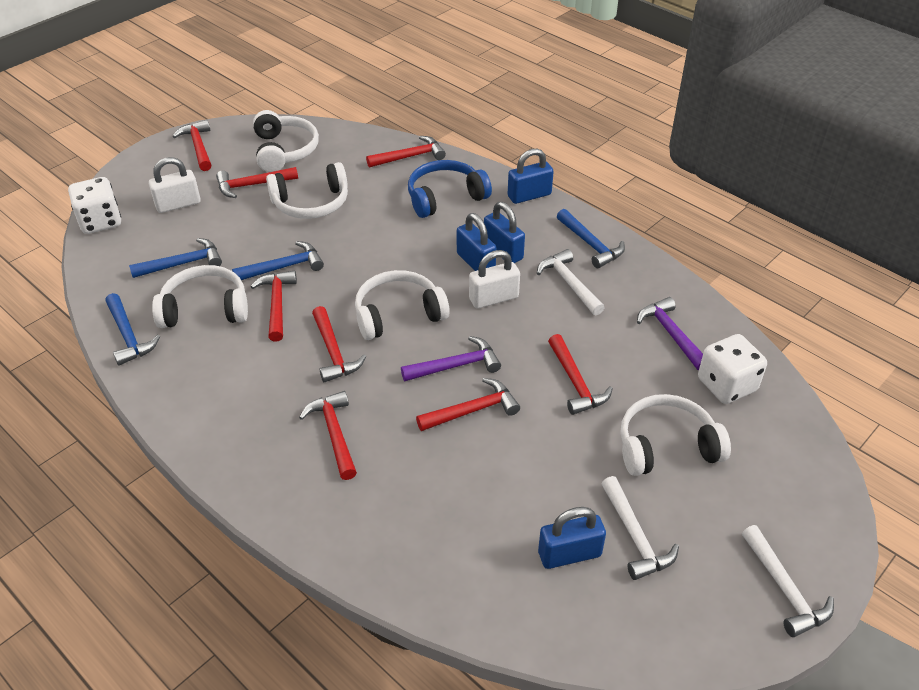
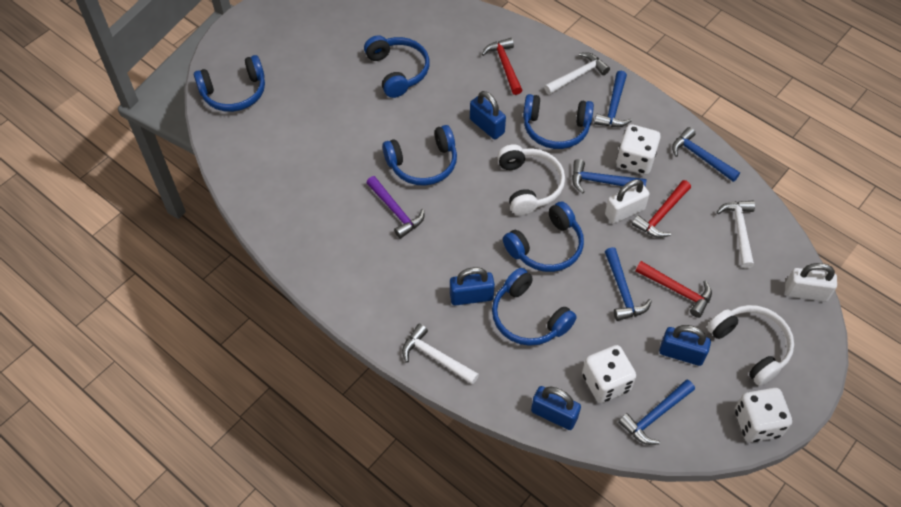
blue hammer: [106,293,160,366] [129,238,222,278] [232,241,324,280] [557,209,625,268] = 4 -> [572,159,646,193] [594,71,632,127] [605,247,652,321] [618,380,695,445] [672,127,740,182] = 5
blue headphones: [408,160,492,218] = 1 -> [194,55,265,112] [364,36,430,98] [383,125,457,186] [492,268,577,346] [503,201,584,272] [523,94,594,149] = 6
purple hammer: [401,336,501,381] [637,297,703,370] = 2 -> [366,176,424,239] = 1
red hammer: [172,120,211,171] [216,167,298,198] [250,270,297,342] [299,391,357,480] [312,306,366,382] [366,136,446,167] [416,378,520,431] [548,334,613,415] = 8 -> [482,38,522,95] [632,180,691,238] [635,261,712,318] = 3
white dice: [68,177,121,234] [698,334,767,404] = 2 -> [582,345,636,403] [616,124,661,175] [735,388,792,443] = 3
white headphones: [152,265,248,328] [253,110,319,172] [266,162,348,219] [355,270,450,340] [621,394,731,476] = 5 -> [497,144,565,215] [707,305,794,386] = 2

